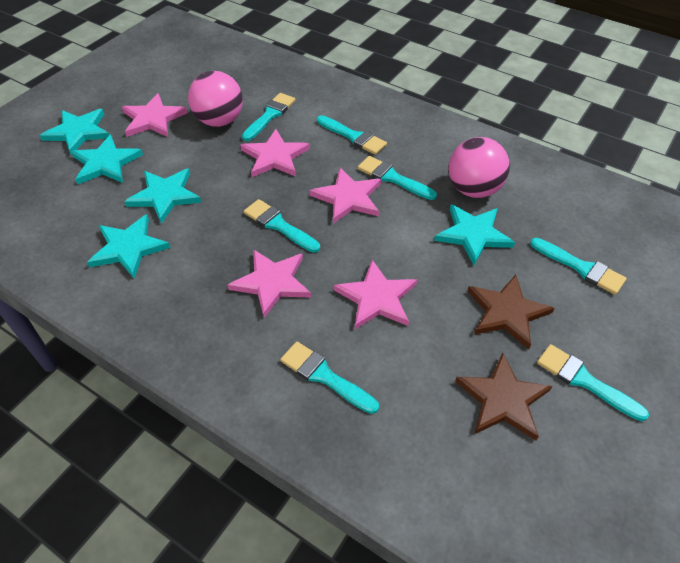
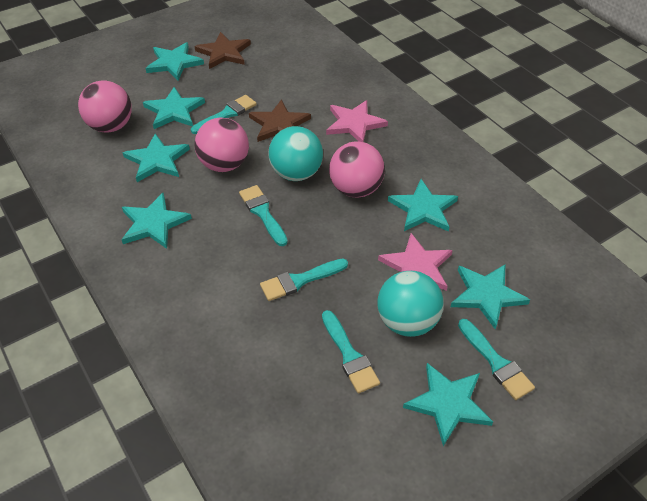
pink ball: [188,71,243,127] [448,137,510,198] = 2 -> [78,80,132,133] [195,118,249,172] [329,141,385,197] = 3
pink star: [122,93,188,137] [228,249,311,318] [240,129,310,177] [310,168,381,224] [334,260,417,329] = 5 -> [326,100,388,142] [378,233,453,291] = 2
turquoise ball: none = 0 -> [269,126,323,181] [377,271,444,337] = 2
turquoise brush: [242,93,295,141] [244,199,320,253] [280,341,379,414] [317,115,387,155] [358,156,437,200] [530,238,627,295] [537,344,649,421] = 7 -> [191,95,257,134] [239,185,288,246] [260,259,348,301] [322,310,380,393] [458,319,535,400] = 5
turquoise star: [40,109,109,155] [71,135,143,184] [87,214,171,279] [124,168,201,224] [434,204,515,265] = 5 -> [121,193,192,249] [123,134,190,182] [143,87,205,129] [145,42,204,80] [388,179,458,232] [403,363,493,446] [451,264,530,329] = 7

